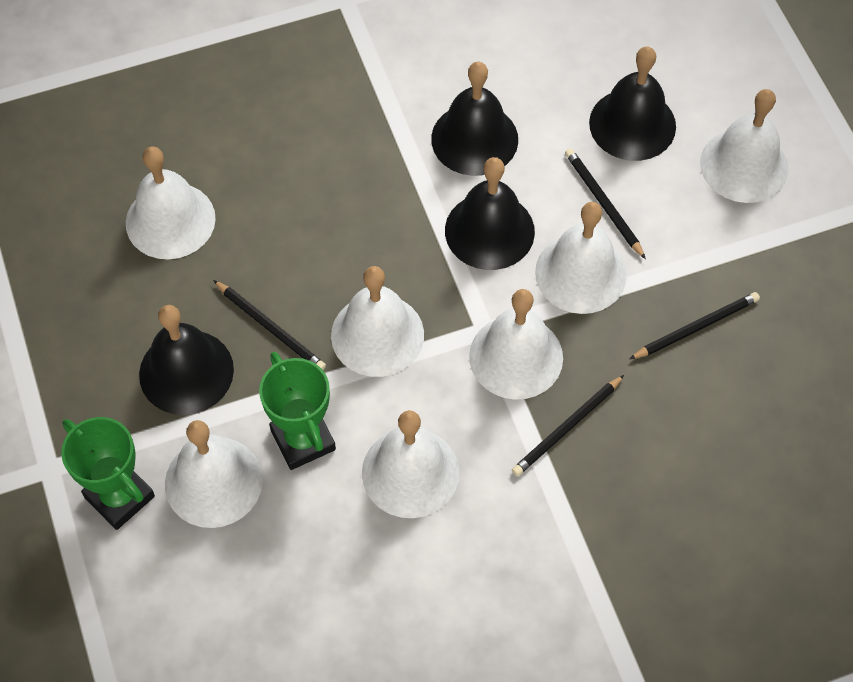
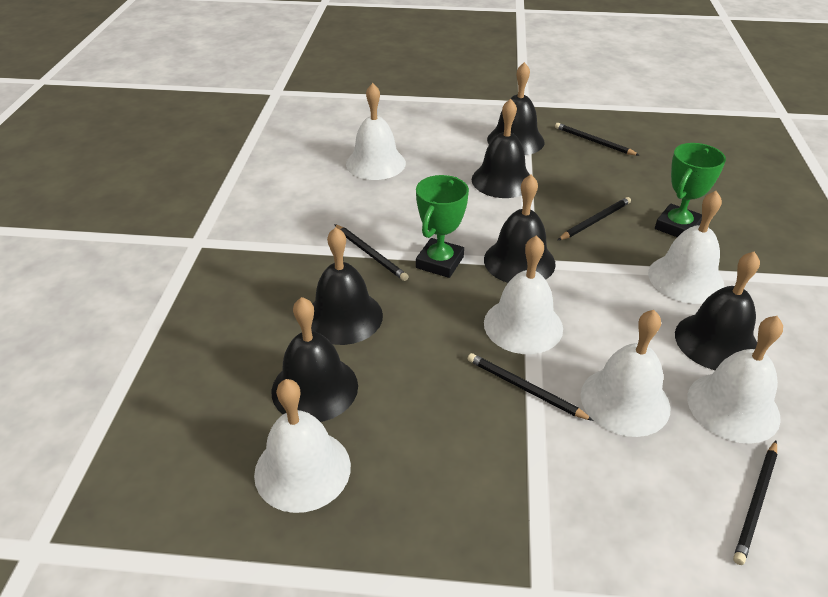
black bell: [139,305,234,415] [431,62,518,176] [445,157,535,270] [589,46,676,161] = 4 -> [272,297,358,422] [311,227,383,345] [472,99,530,198] [484,174,556,283] [487,62,545,155] [675,252,760,370] = 6
black pencil: [213,280,326,370] [512,375,624,476] [565,148,646,259] [630,292,760,359] = 4 -> [334,224,409,281] [468,353,594,421] [555,123,640,156] [558,197,631,240] [733,441,778,565] = 5
white bell: [126,147,216,259] [165,420,263,528] [331,266,424,377] [362,410,459,518] [469,289,563,400] [535,202,627,314] [700,89,788,203] = 7 -> [254,379,351,513] [346,83,406,180] [484,235,563,354] [581,310,671,437] [648,191,724,304] [687,316,783,444] = 6

